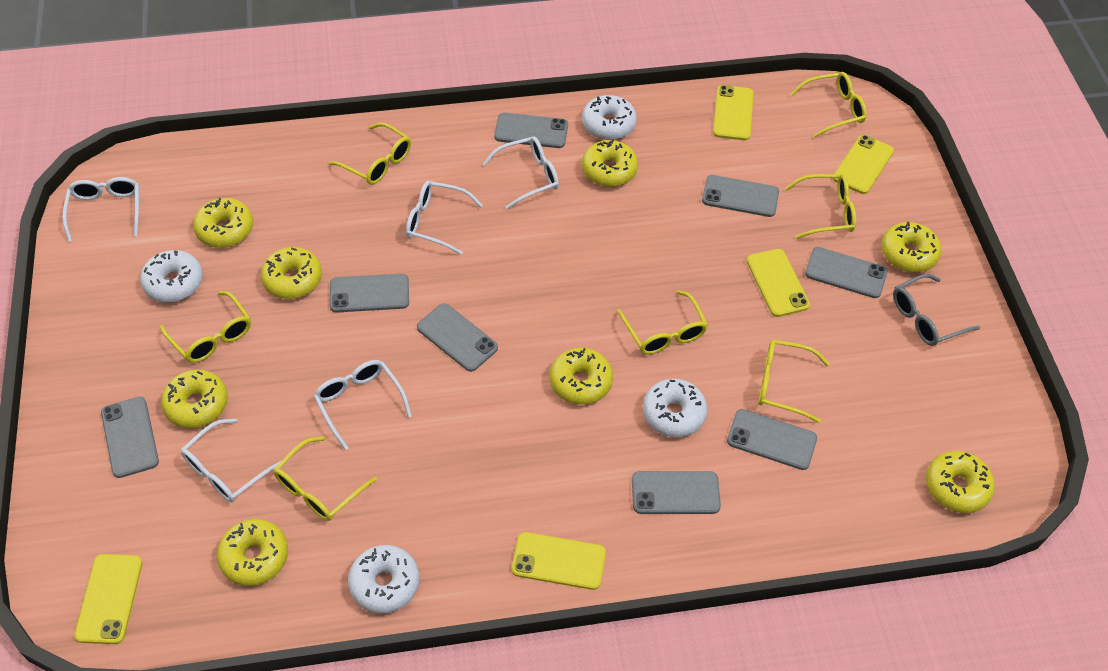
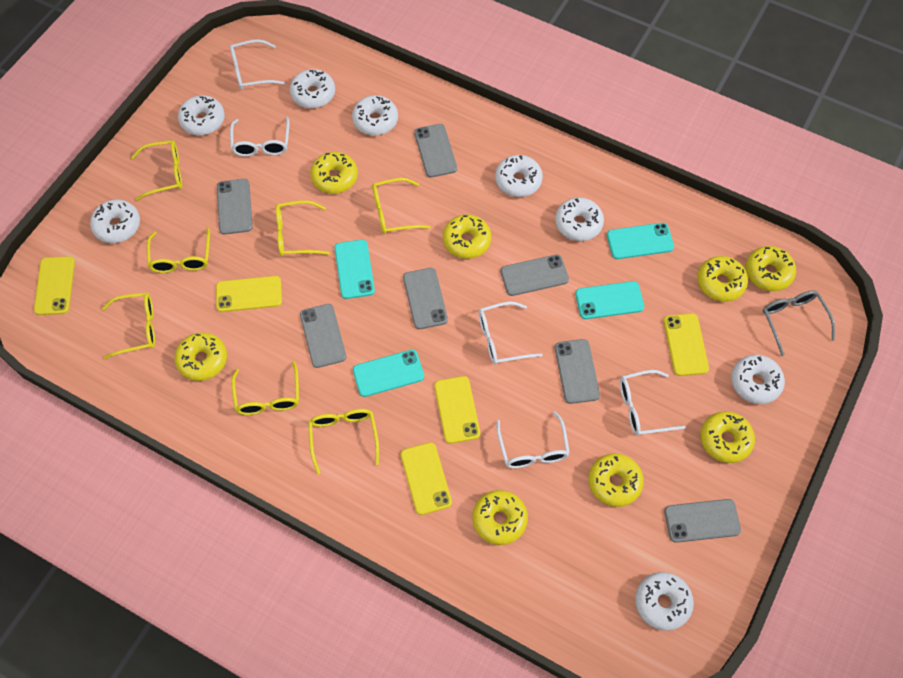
grey phone: [101,397,159,478] [329,274,409,313] [417,303,498,372] [494,113,568,148] [632,471,721,514] [702,175,779,217] [727,409,817,470] [805,247,888,298] = 8 -> [217,179,253,235] [300,304,346,368] [403,268,448,329] [414,124,457,178] [500,255,569,296] [555,339,600,404] [664,499,741,543] = 7
turquoise phone: none = 0 -> [334,240,375,299] [353,350,424,397] [575,281,644,319] [607,223,674,259] = 4
white donut: [140,250,203,302] [348,545,419,613] [582,95,637,140] [643,379,707,437] = 4 -> [90,200,140,243] [178,95,225,135] [290,69,335,108] [352,95,398,136] [495,155,543,197] [555,197,604,241] [635,572,694,631] [731,355,785,404] = 8

